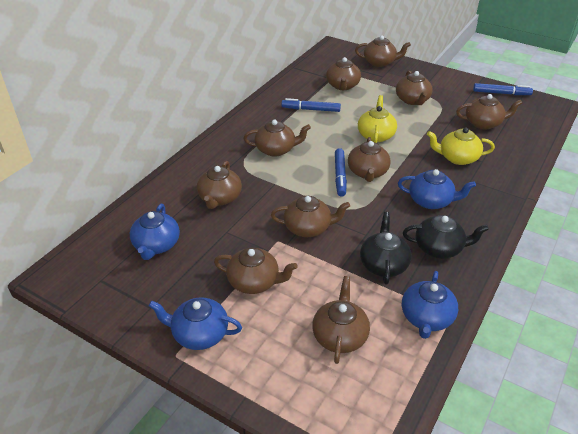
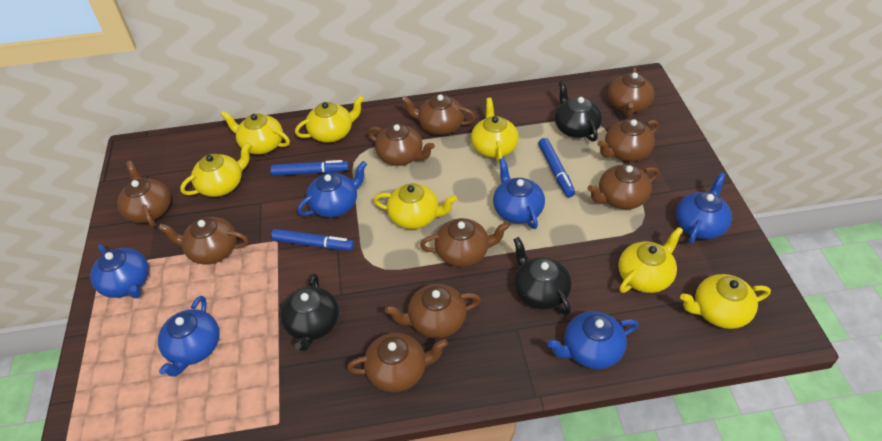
black teapot: [360,212,412,285] [403,215,489,259] = 2 -> [280,273,339,351] [513,237,572,315] [555,81,602,142] = 3
blue teapot: [130,204,180,260] [148,297,242,350] [398,169,476,209] [402,271,458,339] = 4 -> [90,244,149,298] [158,296,219,377] [297,161,367,218] [493,158,545,229] [547,311,638,369] [676,173,732,244] = 6
yellow teapot: [358,95,397,143] [427,128,495,165] = 2 -> [180,142,251,197] [221,111,290,154] [295,96,364,142] [374,184,457,229] [471,98,519,164] [618,227,683,293] [680,274,771,329] = 7

